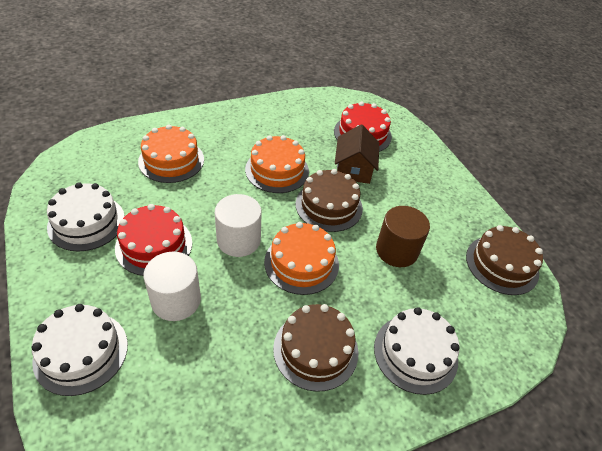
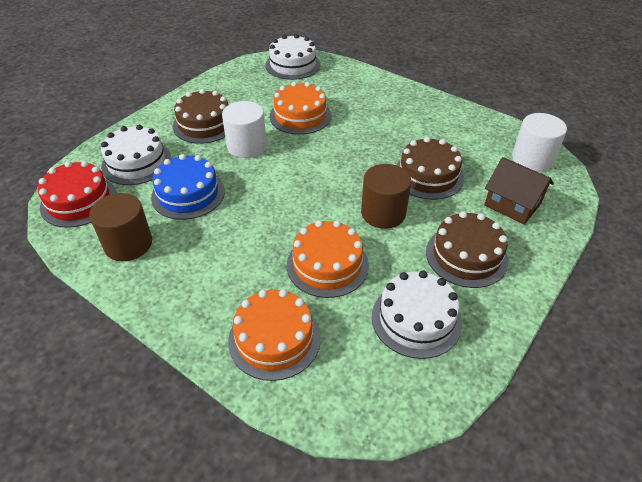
blue cake: none = 0 -> [151,154,225,220] = 1
brown cylinder: [376,206,430,267] = 1 -> [89,193,152,261] [361,164,411,229] = 2
red cake: [115,204,192,276] [334,101,392,152] = 2 -> [38,161,117,228] = 1

